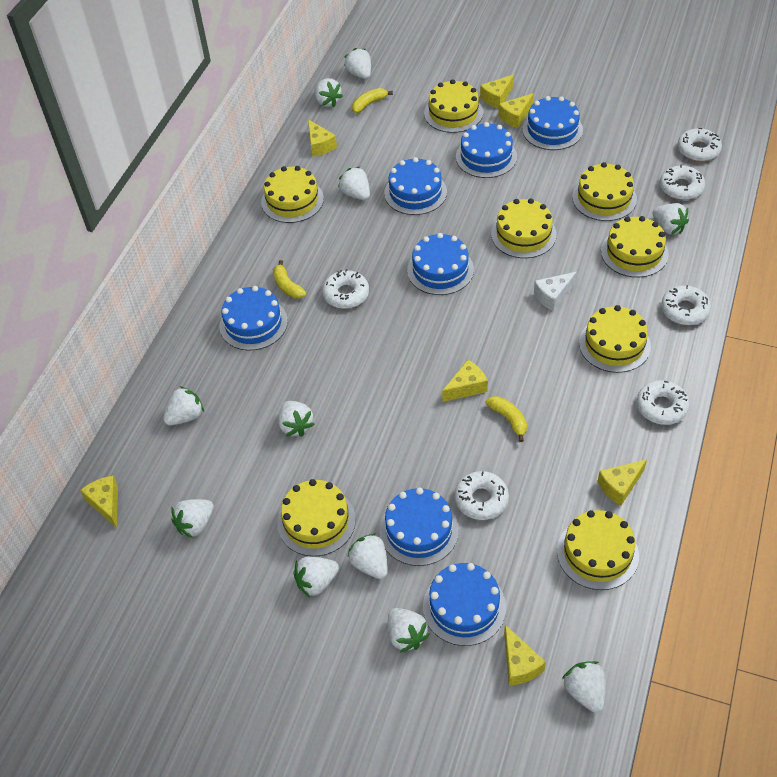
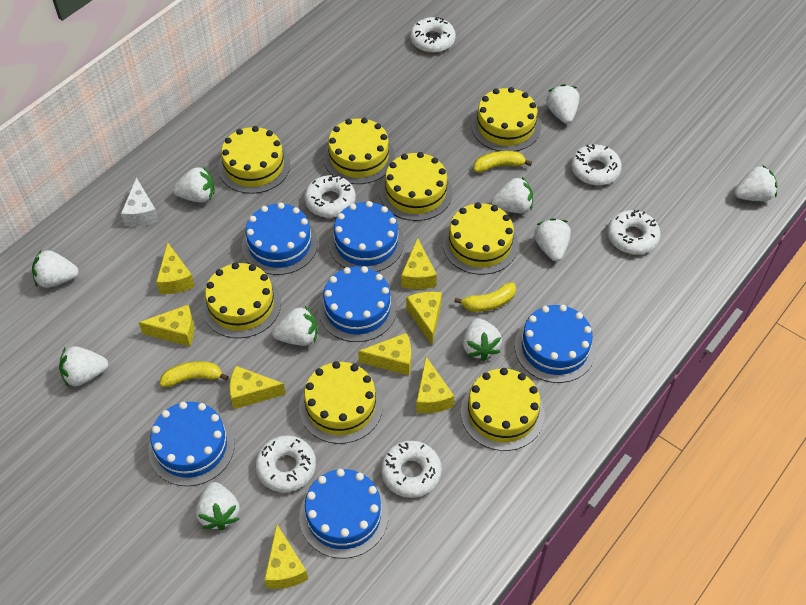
blue cake: [219,286,288,350] [380,488,459,566] [384,157,447,215] [407,233,474,295] [423,563,506,646] [456,122,517,178] [522,96,583,150] = 7 -> [148,402,235,486] [242,203,318,275] [299,469,388,558] [318,266,397,342] [329,201,404,272] [515,305,596,383] = 6
white strawberry: [164,386,204,425] [171,499,214,538] [278,401,315,437] [294,556,339,598] [314,78,343,107] [338,167,370,200] [344,48,371,79] [347,533,388,579] [388,608,430,653] [562,661,606,713] [653,203,689,235] = 11 -> [32,250,79,288] [59,346,108,386] [173,167,215,203] [196,482,240,531] [272,306,318,346] [463,318,502,361] [491,177,533,213] [534,218,571,261] [546,84,579,124] [734,165,778,201] = 10
yellow cheese: [80,476,118,528] [308,119,337,157] [442,360,488,402] [480,74,514,109] [499,93,534,128] [504,625,546,685] [597,459,647,506] = 7 -> [139,305,194,346] [156,243,195,294] [230,366,286,409] [264,525,308,589] [358,333,411,375] [401,238,437,289] [406,292,442,345] [416,357,454,413] = 8

